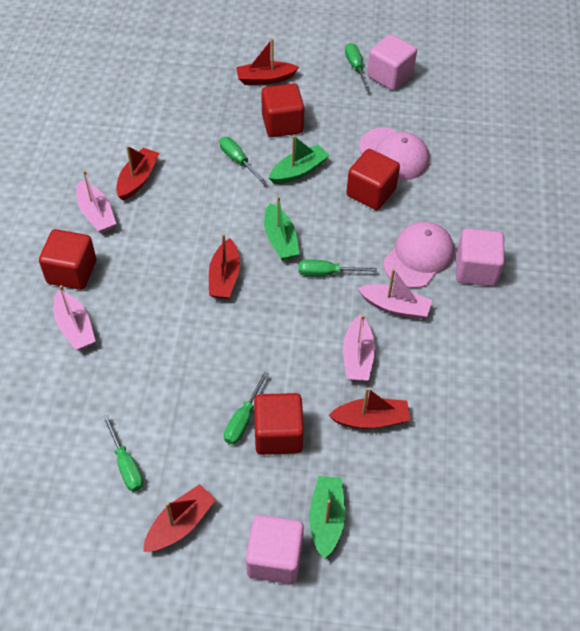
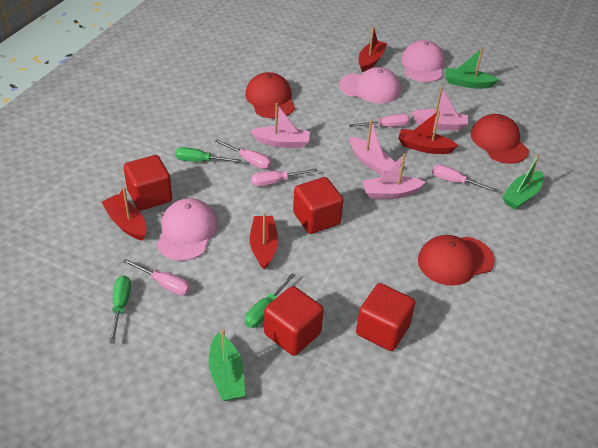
green screwdriver: [103,415,143,492] [220,137,266,184] [224,372,269,445] [299,259,377,276] [345,43,370,91] = 5 -> [109,276,131,343] [175,147,241,163] [245,273,296,328] = 3
pink cap: [359,127,429,180] [383,222,455,288] = 2 -> [156,198,218,261] [339,67,401,103] [401,40,445,82] = 3
pink cube: [246,515,304,584] [367,34,417,91] [456,228,505,286] = 3 -> none = 0
pink screwdriver: none = 0 -> [123,259,191,295] [215,139,272,169] [251,168,318,187] [349,114,410,127] [432,164,498,192] = 5
red boat: [116,146,159,201] [143,484,216,552] [209,234,240,299] [236,38,299,85] [328,387,410,429] = 5 -> [101,187,147,241] [250,212,278,270] [359,26,387,72] [398,110,458,154] = 4
red cap: none = 0 -> [245,72,295,119] [418,235,495,286] [471,114,529,164] = 3

